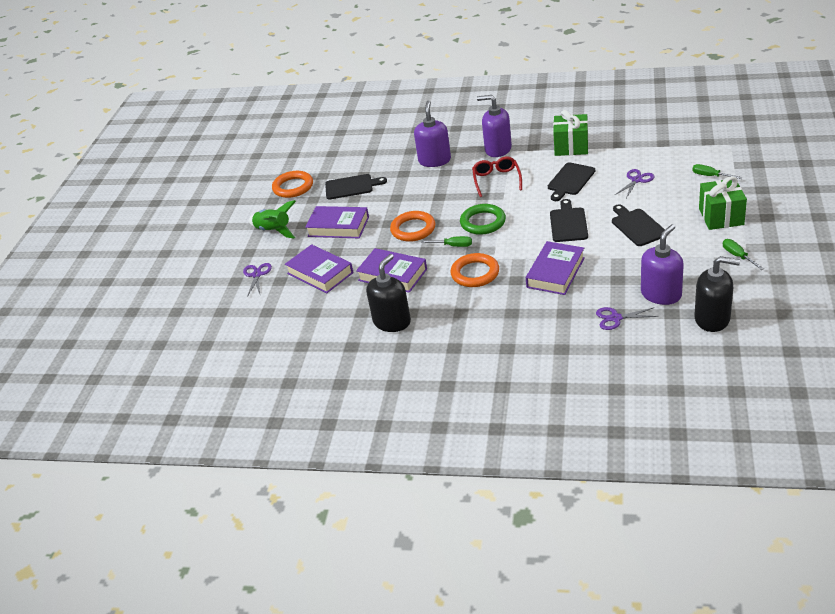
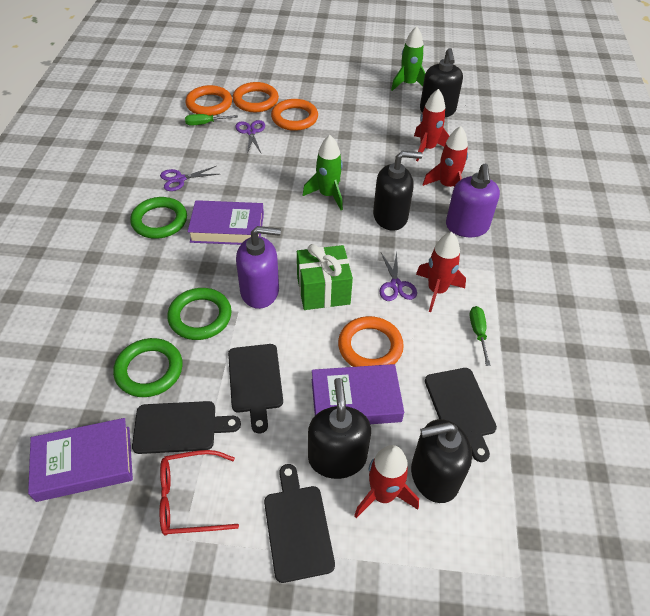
black soap dispenser: [366,254,411,332] [695,256,740,332] = 2 -> [308,378,371,479] [373,151,422,231] [411,419,472,503] [420,48,463,117] = 4
green gift: [553,110,588,156] [699,176,747,230] = 2 -> [297,244,353,310] = 1
green ring: [460,204,506,235] = 1 -> [113,338,183,397] [130,197,187,239] [167,288,232,340] = 3
green rocket: [249,200,296,238] = 1 -> [303,135,343,210] [391,26,426,91] = 2
green screwdriver: [421,236,472,247] [692,164,743,179] [723,239,764,270] = 3 -> [185,114,238,125] [470,306,491,366] = 2
orange ring: [272,171,313,198] [390,211,436,242] [450,253,499,287] = 3 -> [185,85,232,116] [233,82,279,112] [271,99,318,131] [338,316,404,367] = 4
purple book: [285,244,353,293] [305,206,369,238] [356,248,427,293] [526,241,585,295] = 4 -> [28,418,133,502] [188,200,264,245] [312,364,404,424] = 3
purple soap dispenser: [414,101,451,167] [477,95,512,157] [641,224,684,305] = 3 -> [236,226,281,309] [446,163,500,237] = 2
red rocket: none = 0 -> [354,445,419,518] [414,89,449,161] [416,232,466,312] [423,126,468,187] = 4

